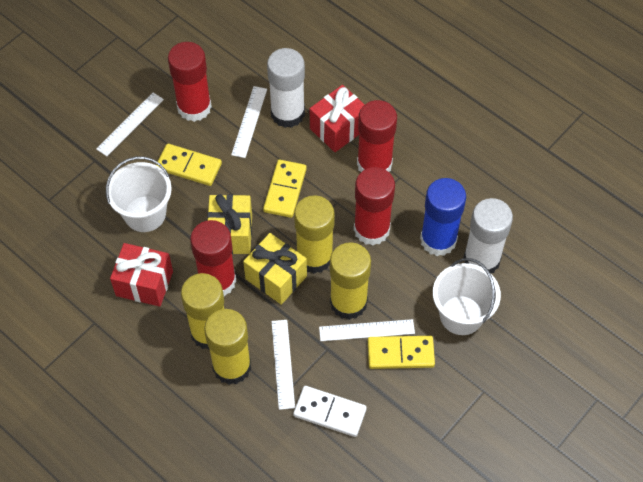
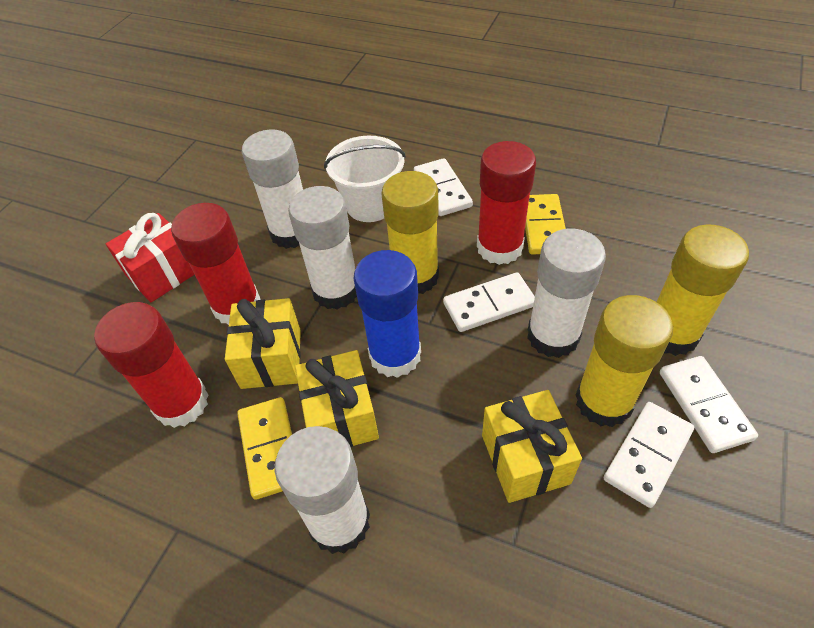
red gift: [110,243,173,307] [310,85,365,152] = 2 -> [106,213,195,302] = 1
red glue stick: [168,42,212,122] [190,220,236,297] [354,167,395,246] [357,100,397,172] = 4 -> [94,302,209,428] [171,203,261,325] [477,141,536,265] = 3
white bucket: [106,157,172,232] [433,258,501,335] = 2 -> [324,136,406,222] = 1
white domino: [293,386,367,437] = 1 -> [414,158,473,216] [443,272,535,332] [604,402,694,508] [660,356,758,453] = 4
white glue stick: [267,48,305,128] [463,198,513,273] = 2 -> [242,129,303,249] [275,426,370,554] [288,186,357,310] [527,229,606,358] = 4
white ruler: [96,93,164,156] [231,86,267,158] [271,320,295,410] [319,319,415,341] = 4 -> none = 0
yellow domino: [156,144,222,186] [263,160,307,218] [368,336,435,369] = 3 -> [237,397,292,500] [525,194,566,255] = 2
yellow gift: [207,194,252,254] [243,233,307,305] = 2 -> [225,298,301,389] [295,350,379,447] [482,390,582,503] = 3
yellow glue stick: [181,273,224,350] [204,309,251,385] [294,195,335,273] [330,242,371,320] = 4 -> [382,171,439,294] [575,295,673,427] [657,224,749,356] = 3

